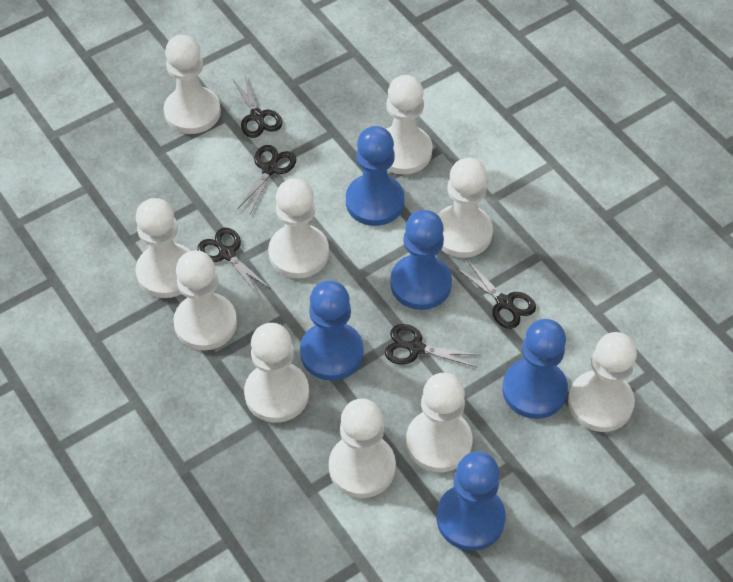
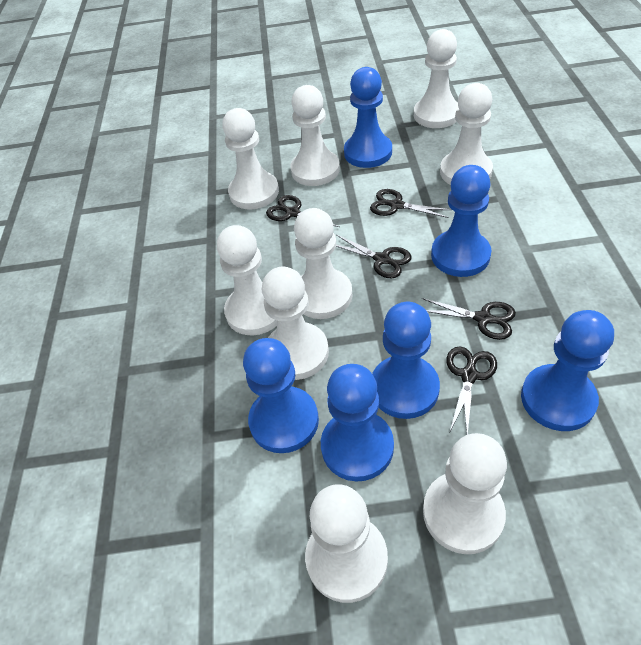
blue pawn: [300,280,364,381] [346,126,405,226] [390,210,452,310] [437,451,505,551] [502,319,568,419] = 5 -> [243,338,319,453] [321,364,394,481] [344,67,392,168] [372,302,440,419] [431,165,491,277] [521,310,614,431] = 6
white pawn: [136,198,190,298] [164,35,221,134] [173,250,237,350] [244,323,309,423] [268,178,329,279] [329,399,396,498] [386,75,433,175] [406,373,473,472] [438,158,493,258] [568,332,637,432] = 10 -> [217,225,277,335] [222,108,279,209] [262,267,329,380] [290,85,340,186] [294,208,353,319] [305,484,388,603] [414,29,458,128] [423,433,507,554] [440,83,493,185] = 9

